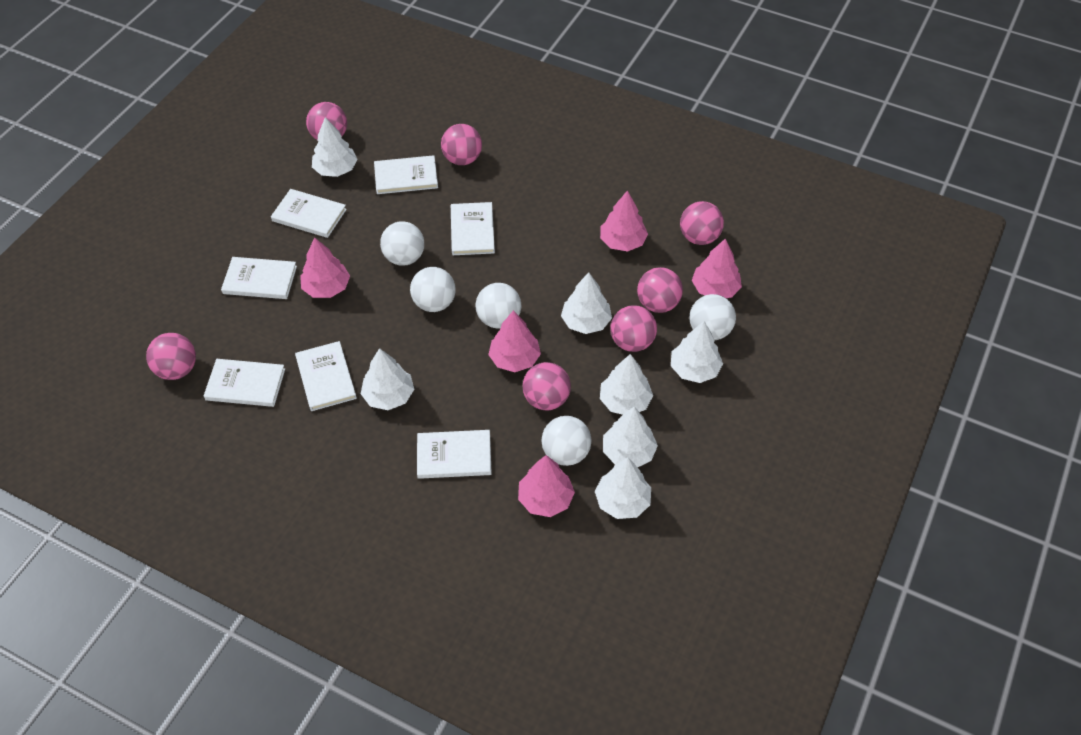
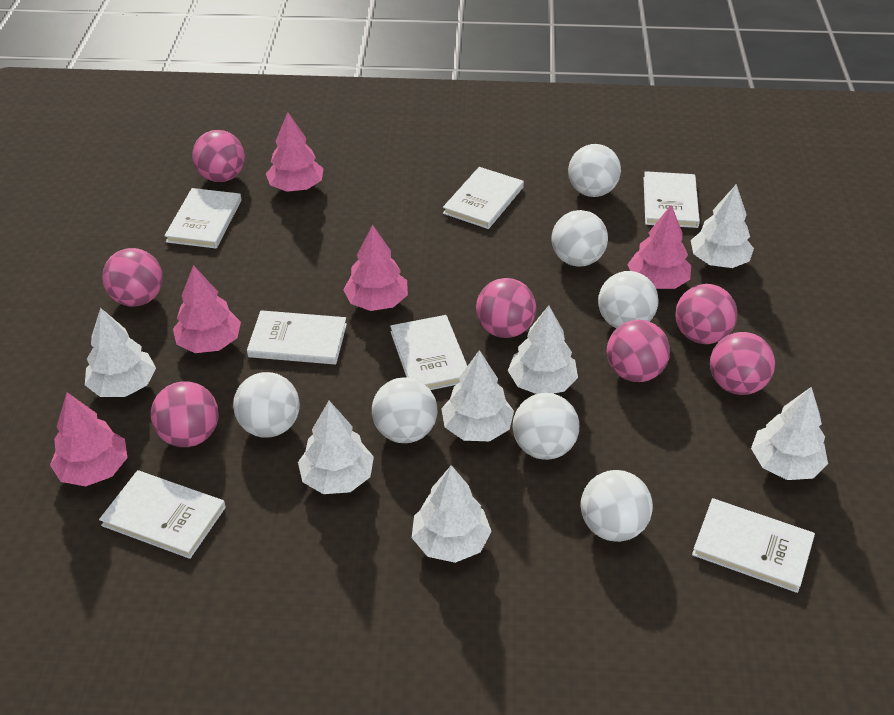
white ball: [380,221,424,266] [410,267,456,312] [475,283,521,328] [541,416,591,466] [689,294,736,340] = 5 -> [233,372,300,438] [372,377,437,443] [513,393,579,460] [552,210,608,267] [568,144,621,197] [581,470,653,542] [598,271,659,328] = 7

